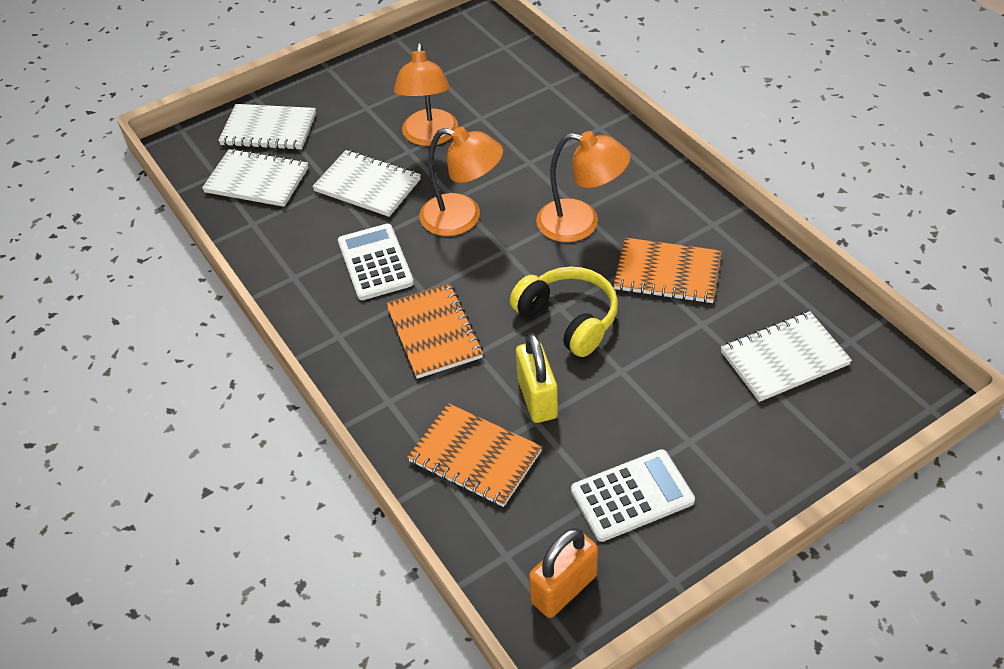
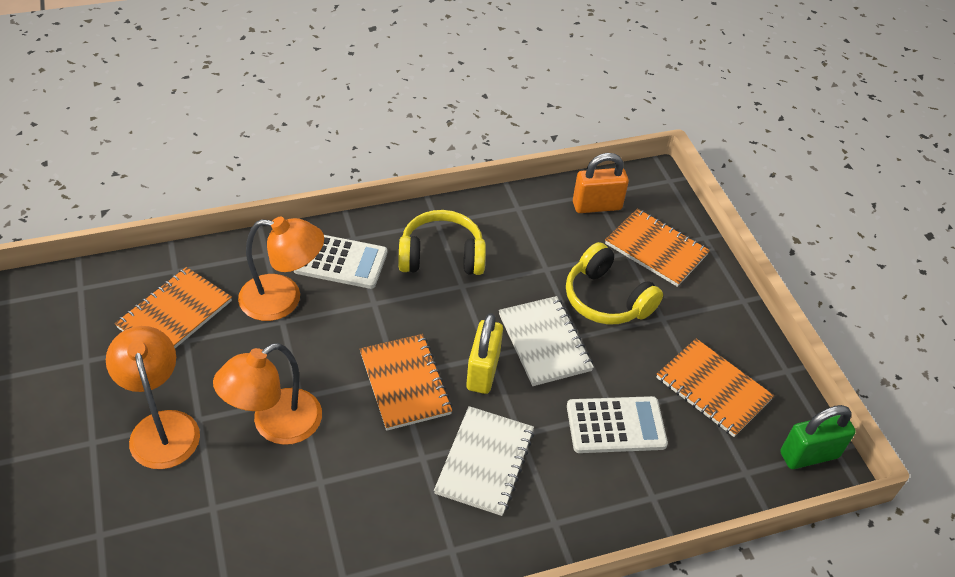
green padlock: none = 0 -> [780,405,856,469] = 1
orange notebook: [386,283,483,379] [407,403,542,507] [613,238,722,303] = 3 -> [115,267,232,348] [360,334,452,431] [605,209,710,287] [656,339,774,437] = 4
white notebook: [202,149,309,207] [218,104,316,150] [312,150,421,217] [721,311,852,402] = 4 -> [434,406,534,516] [499,296,594,386] = 2
yellow headphones: [510,267,618,357] = 1 -> [398,210,486,275] [566,242,663,324] = 2

